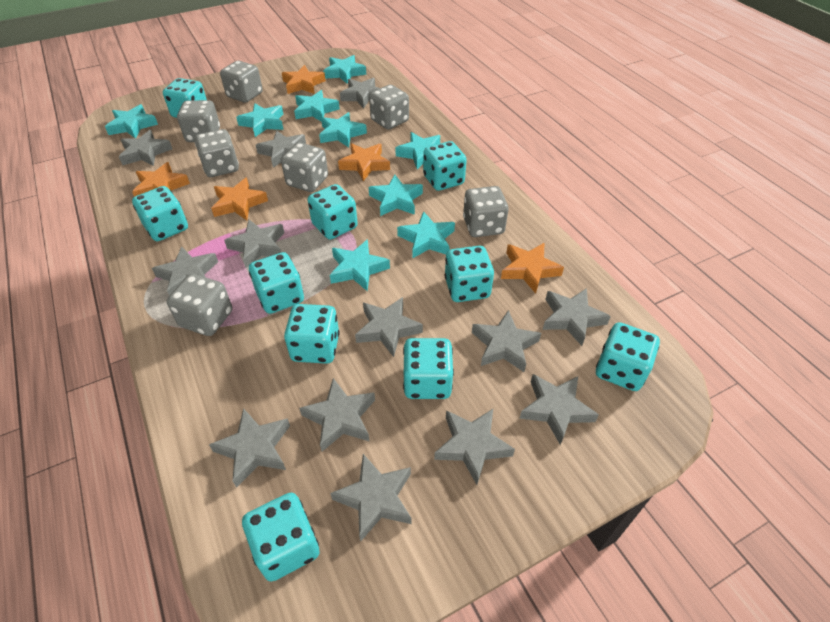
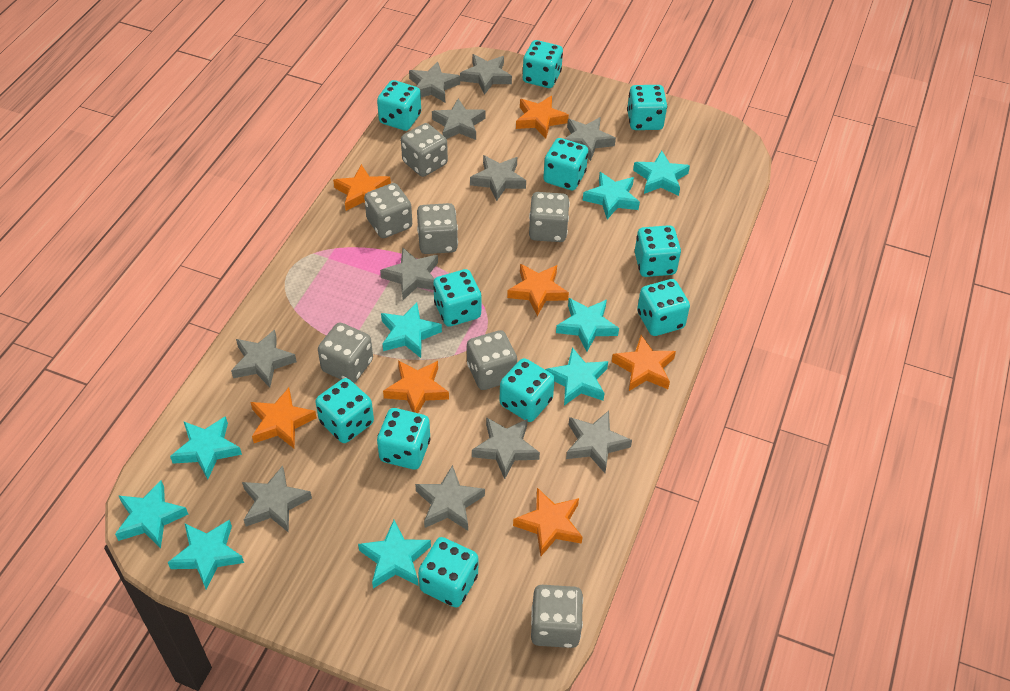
grey star: [119,130,172,166] [152,246,218,296] [209,408,290,488] [224,220,284,268] [256,130,306,168] [299,378,375,452] [330,454,412,541] [340,78,380,109] [355,297,423,357] [434,409,515,485] [472,310,541,372] [519,374,599,445] [543,288,611,346] = 13 -> [231,330,297,388] [242,466,312,533] [380,248,438,300] [409,61,460,102] [415,465,485,531] [432,98,485,140] [460,54,512,95] [470,155,526,201] [472,417,540,479] [565,117,616,161] [566,411,632,473] = 11
orange star: [132,162,190,197] [211,178,268,220] [282,65,326,94] [338,143,390,181] [501,243,564,294] = 5 -> [250,388,317,449] [333,164,391,211] [383,360,449,413] [507,264,569,316] [513,488,583,556] [516,96,569,138] [612,335,676,391] = 7
turquoise dice: [132,186,188,241] [163,78,207,118] [242,493,320,582] [249,252,304,314] [284,304,340,364] [307,184,358,240] [403,338,454,399] [423,141,467,191] [445,246,494,302] [596,322,660,391] = 10 -> [315,378,374,443] [377,80,421,131] [377,408,430,469] [418,537,478,608] [433,269,481,327] [499,358,555,422] [523,40,563,88] [543,138,588,190] [627,85,667,130] [635,225,681,277] [637,279,690,336] = 11

